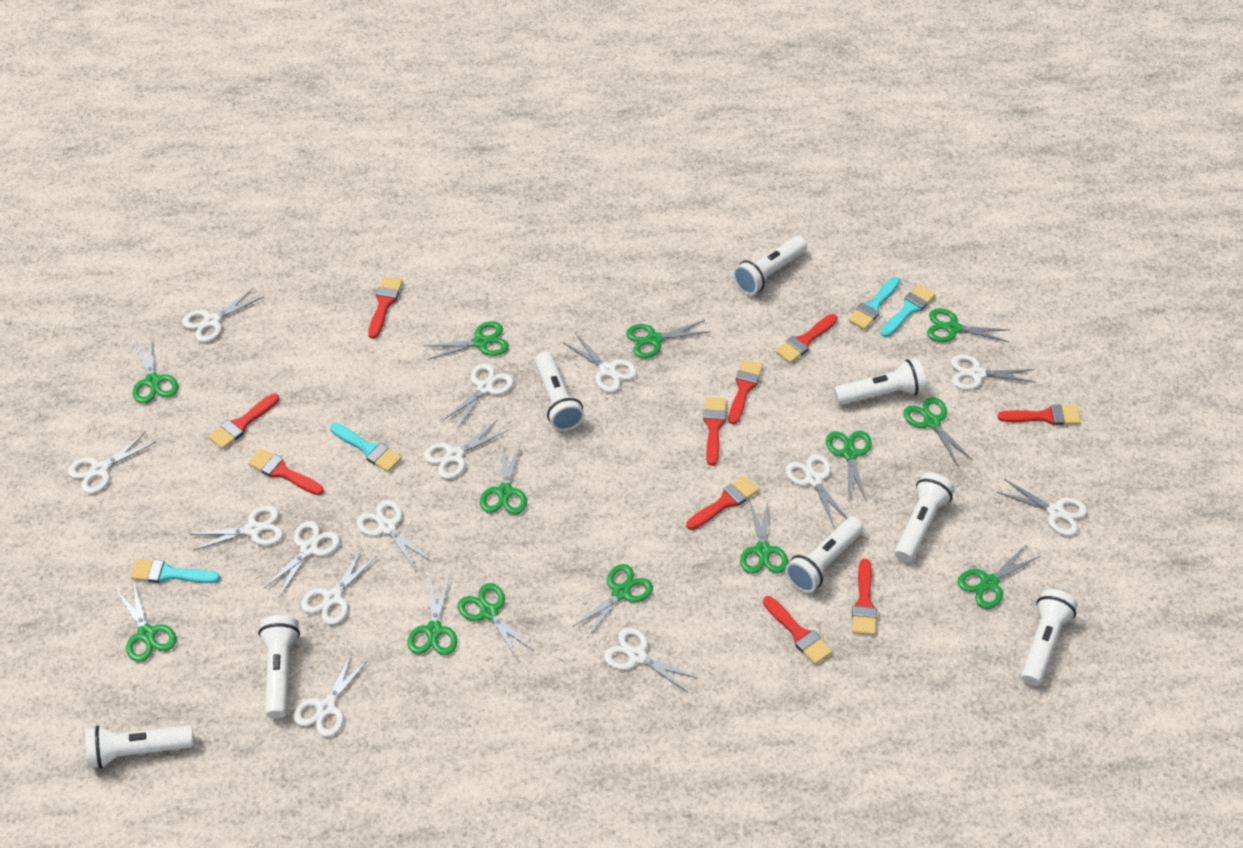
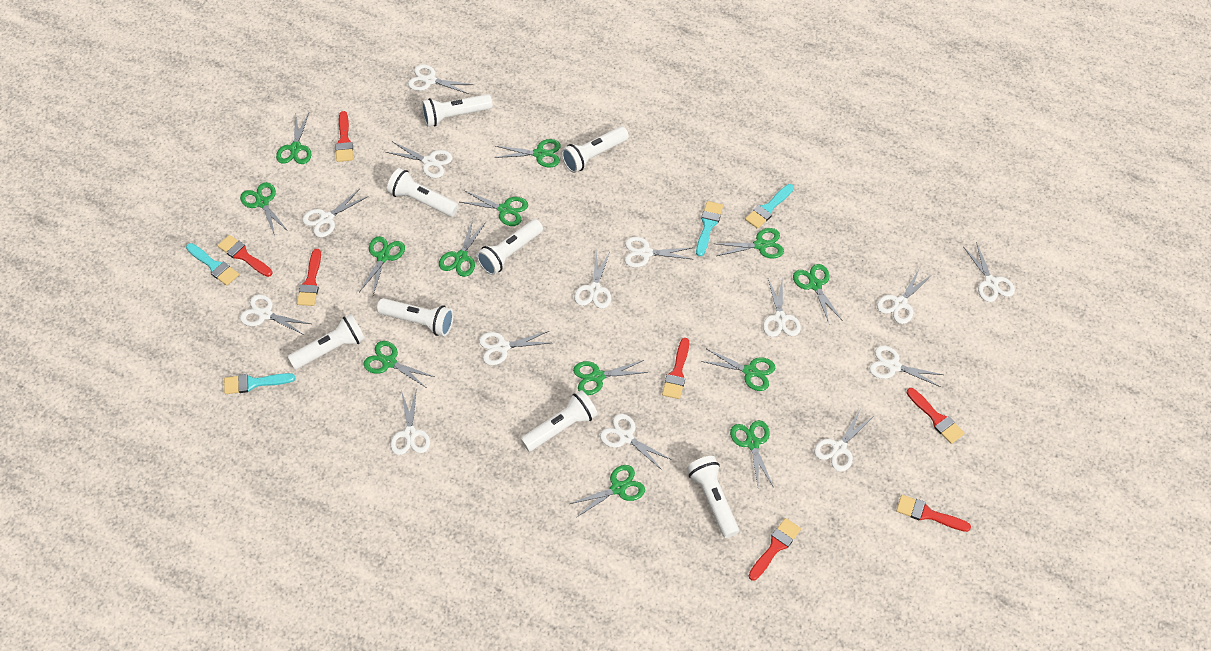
red brush: [208,393,279,449] [248,448,324,495] [368,276,403,339] [687,476,759,530] [703,397,726,466] [728,359,763,425] [763,596,832,665] [775,314,838,363] [852,559,877,635] [997,405,1081,425] = 10 -> [218,235,272,277] [297,249,321,306] [335,111,353,162] [662,338,689,399] [749,518,801,581] [896,495,971,532] [907,388,965,444] = 7

